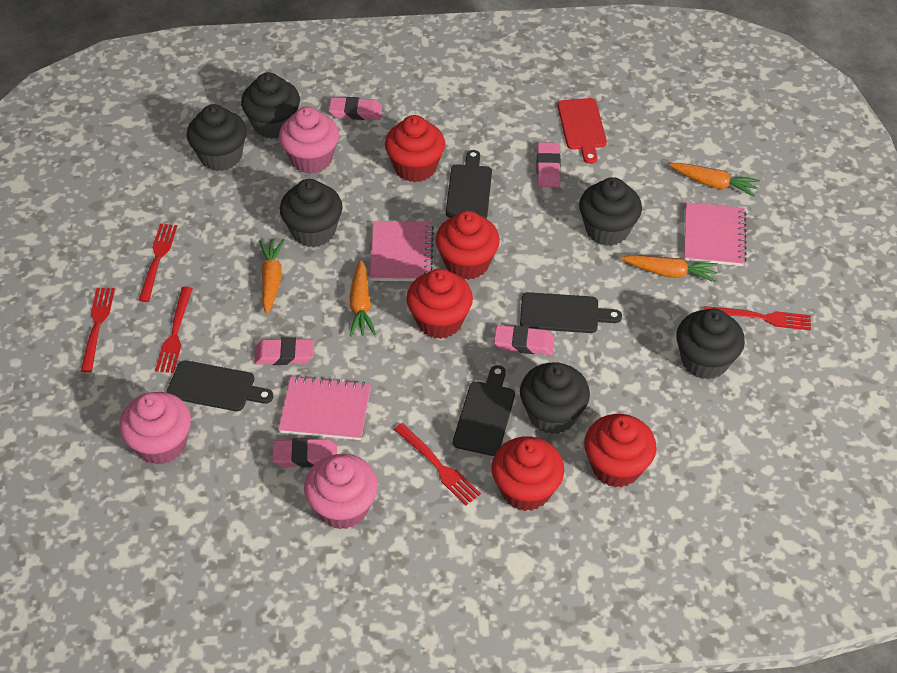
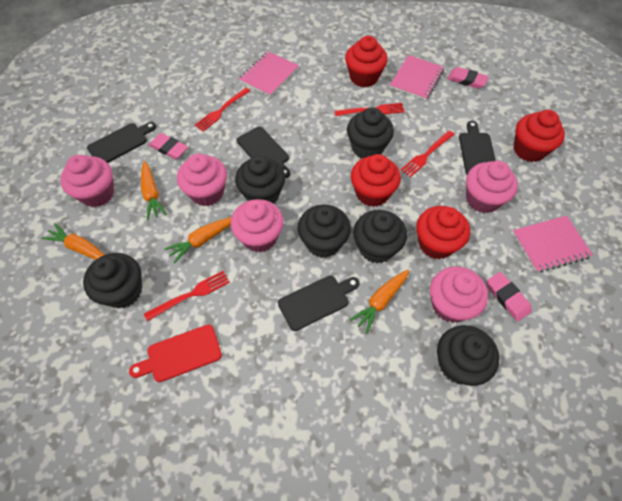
pink cupcake: [119,392,191,465] [279,107,339,174] [304,454,378,529] = 3 -> [60,155,114,207] [177,154,227,206] [231,199,284,252] [430,266,488,323] [466,161,518,213] = 5
pink eraser: [254,338,314,365] [272,438,337,467] [329,97,382,120] [494,325,554,355] [536,142,561,187] = 5 -> [149,133,188,159] [448,67,489,89] [487,272,532,321] = 3
red cupcake: [385,115,445,182] [406,269,473,339] [436,211,500,280] [491,436,565,511] [584,414,657,488] = 5 -> [345,36,388,87] [351,154,401,207] [416,206,470,259] [514,110,565,162] = 4
red fork: [81,288,115,372] [138,224,177,302] [155,287,193,373] [394,423,481,505] [704,306,811,330] = 5 -> [144,271,230,321] [194,88,250,132] [335,103,405,116] [401,130,455,177] = 4

